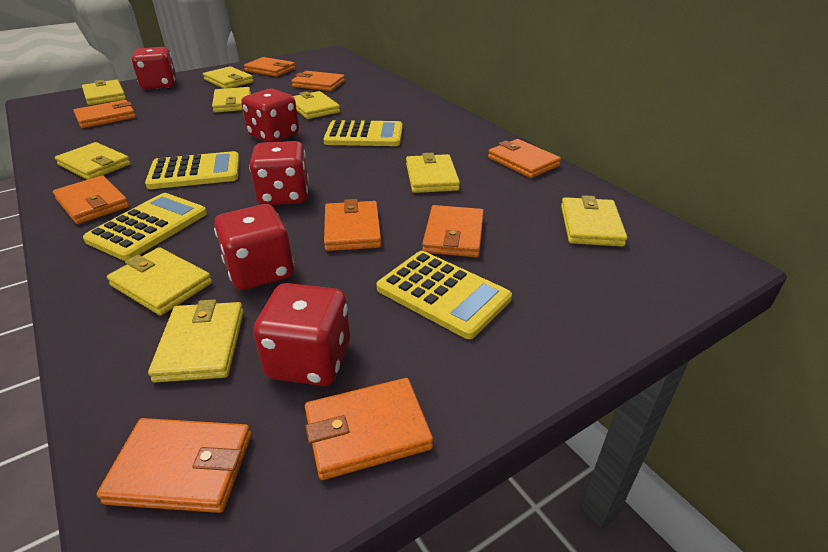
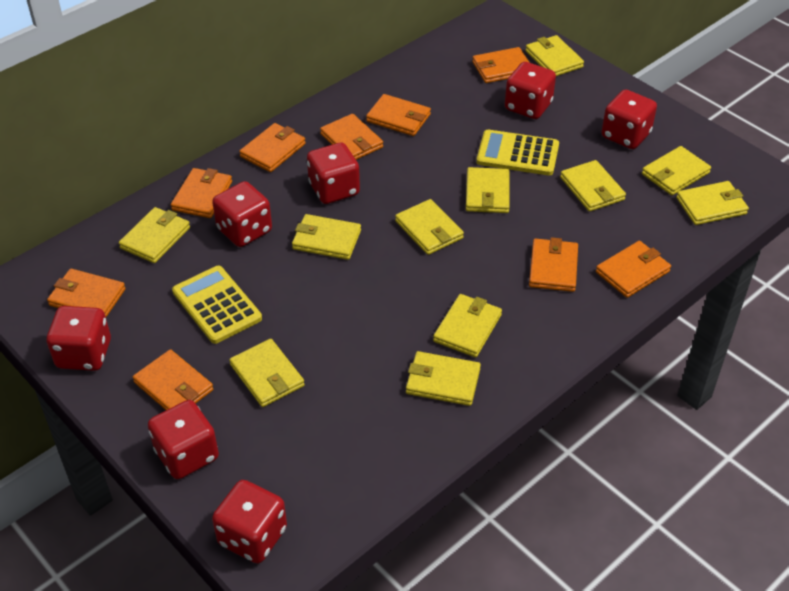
red dice: [132,47,176,89] [214,204,294,290] [241,89,299,142] [249,141,309,205] [253,283,350,386] = 5 -> [47,306,111,371] [148,400,219,479] [212,181,272,247] [212,480,287,564] [307,143,360,204] [505,62,556,119] [602,90,657,149] = 7
yellow calculator: [83,193,207,261] [145,151,239,189] [323,120,403,146] [376,251,512,339] = 4 -> [172,266,262,344] [476,130,559,175] = 2
yellow wallet: [55,142,131,180] [82,80,126,105] [107,247,212,315] [148,299,244,382] [203,66,254,89] [212,87,251,113] [293,91,340,119] [406,153,460,193] [561,195,627,247] = 9 -> [119,207,190,263] [229,339,305,407] [292,214,361,260] [395,199,464,255] [406,351,481,406] [433,294,502,358] [466,167,510,213] [525,35,584,76] [560,160,626,212] [642,146,711,195] [676,181,749,225] = 11

